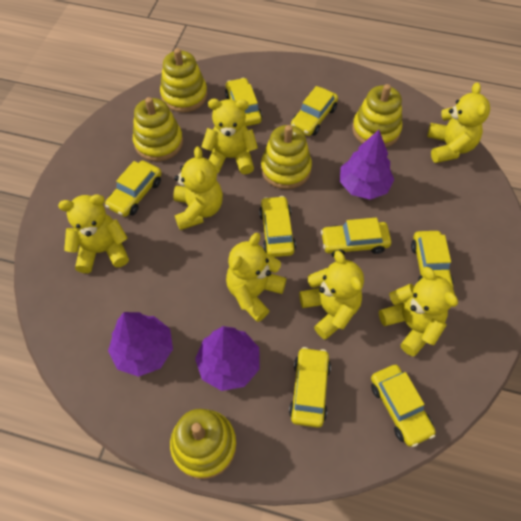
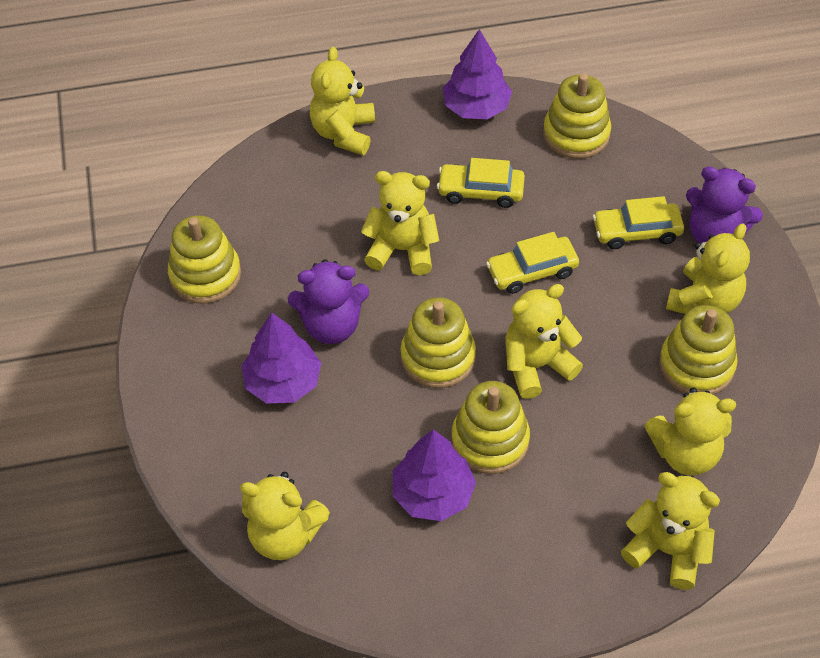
purple teddy bear: none = 0 -> [288,259,369,344] [686,166,763,244] = 2
yellow car: [105,160,162,217] [225,78,262,126] [259,196,296,257] [289,347,331,428] [291,86,338,136] [321,218,391,257] [371,365,436,447] [411,231,454,287] = 8 -> [437,158,525,208] [486,232,579,294] [593,196,684,249] = 3

